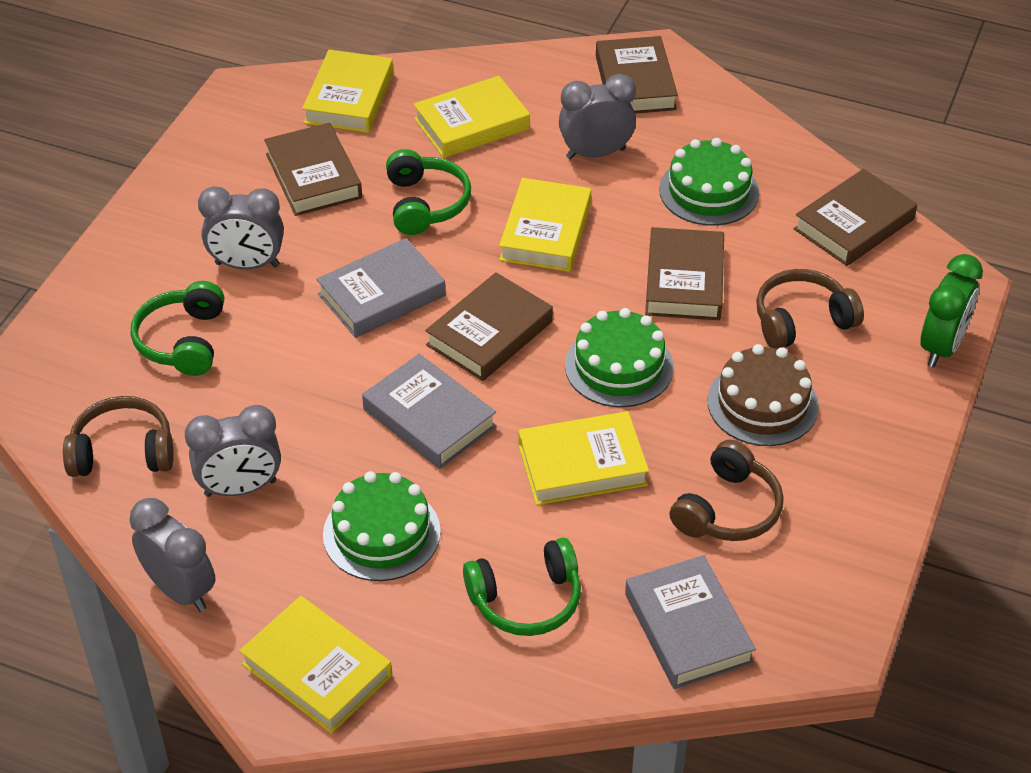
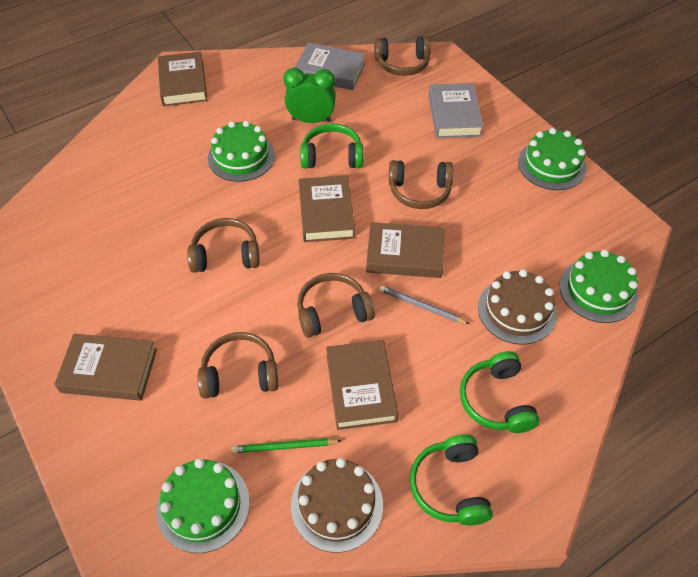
brown cake: [707,344,819,446] = 1 -> [291,458,383,553] [478,269,557,345] = 2
brown headphones: [63,396,174,477] [670,440,784,541] [756,269,864,349] = 3 -> [187,218,260,273] [198,332,278,399] [297,273,375,338] [374,36,431,76] [389,160,454,209] = 5
green cake: [323,471,441,581] [565,308,674,407] [659,138,759,226] = 3 -> [156,458,250,553] [208,121,275,182] [518,128,587,190] [560,250,638,323] = 4
green pencil: none = 0 -> [232,438,342,453] = 1
grey book: [316,238,446,338] [362,354,496,469] [625,555,756,689] = 3 -> [295,42,365,90] [429,83,484,138] = 2
grey clock: [129,498,216,612] [185,405,281,497] [198,186,284,269] [559,74,636,159] = 4 -> none = 0
grey pencil: none = 0 -> [379,285,470,324] = 1
yellow book: [239,596,392,734] [302,50,393,133] [413,76,530,158] [499,178,591,272] [518,411,649,505] = 5 -> none = 0

